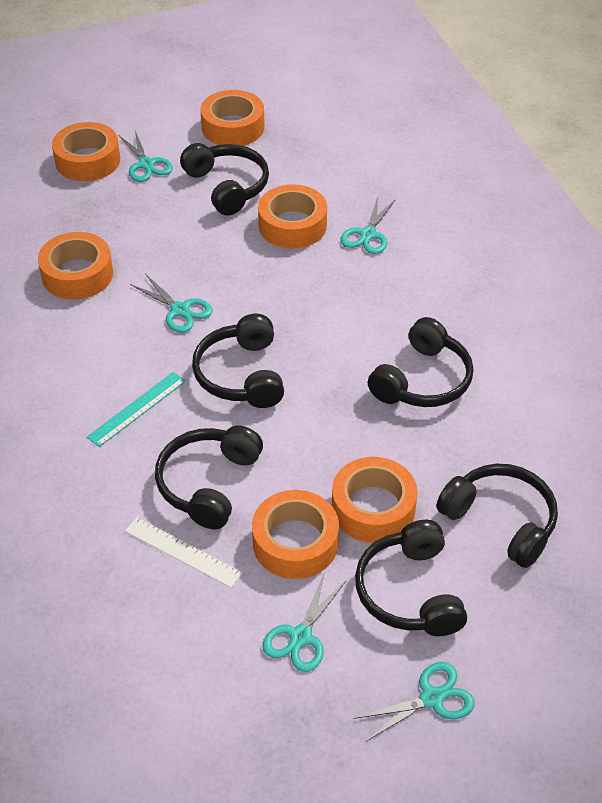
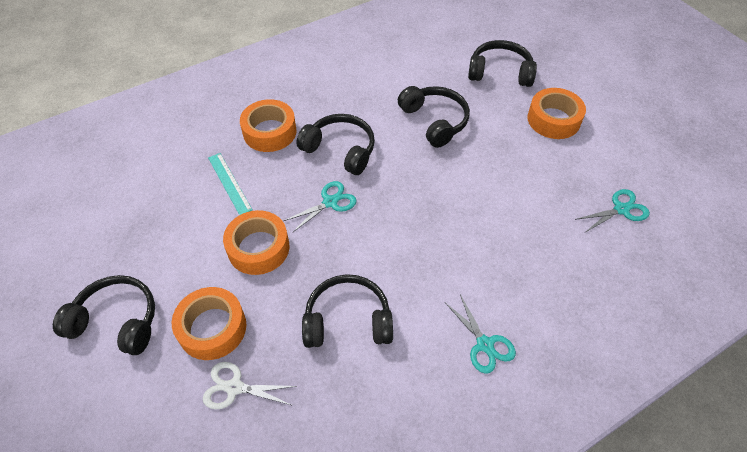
black headphones: [155,425,263,529] [180,143,269,215] [192,314,284,408] [355,520,467,636] [368,317,474,407] [436,464,558,568] = 6 -> [53,275,155,355] [297,114,375,175] [302,274,393,348] [398,86,470,148] [468,40,537,87] = 5
orange tape: [38,232,113,300] [52,122,120,181] [200,90,265,146] [252,490,339,579] [258,184,327,249] [332,457,418,543] = 6 -> [172,287,246,360] [223,210,290,275] [240,99,297,152] [527,88,586,139] = 4
turquoise scissors: [118,131,173,182] [130,274,213,333] [262,571,347,672] [341,197,396,254] [353,662,475,741] = 5 -> [284,181,357,233] [445,295,516,373] [575,189,650,232] = 3
white ruler: [125,517,242,588] = 1 -> none = 0
white scissors: none = 0 -> [203,362,297,409] = 1

